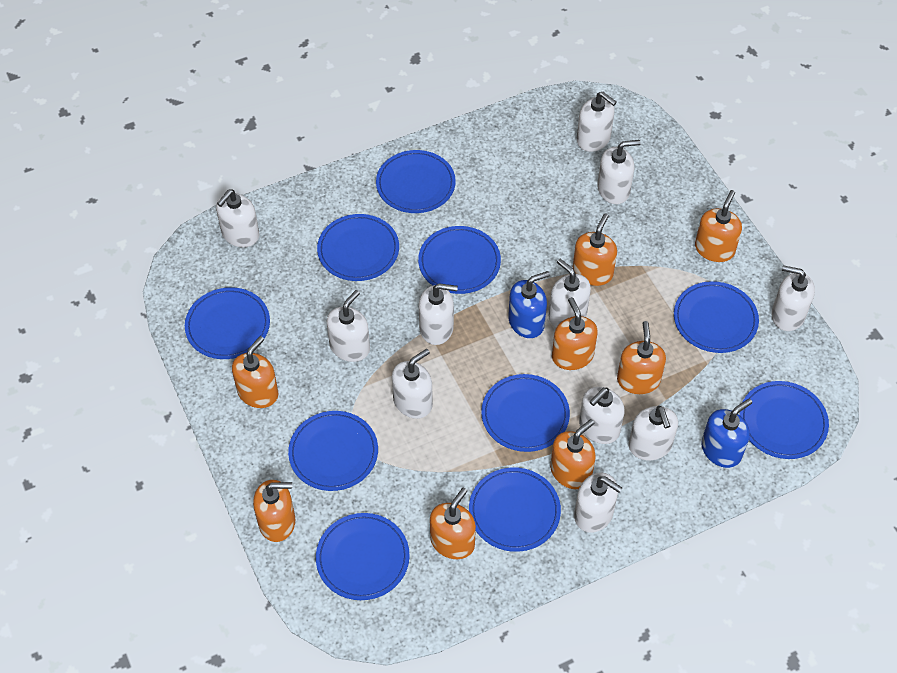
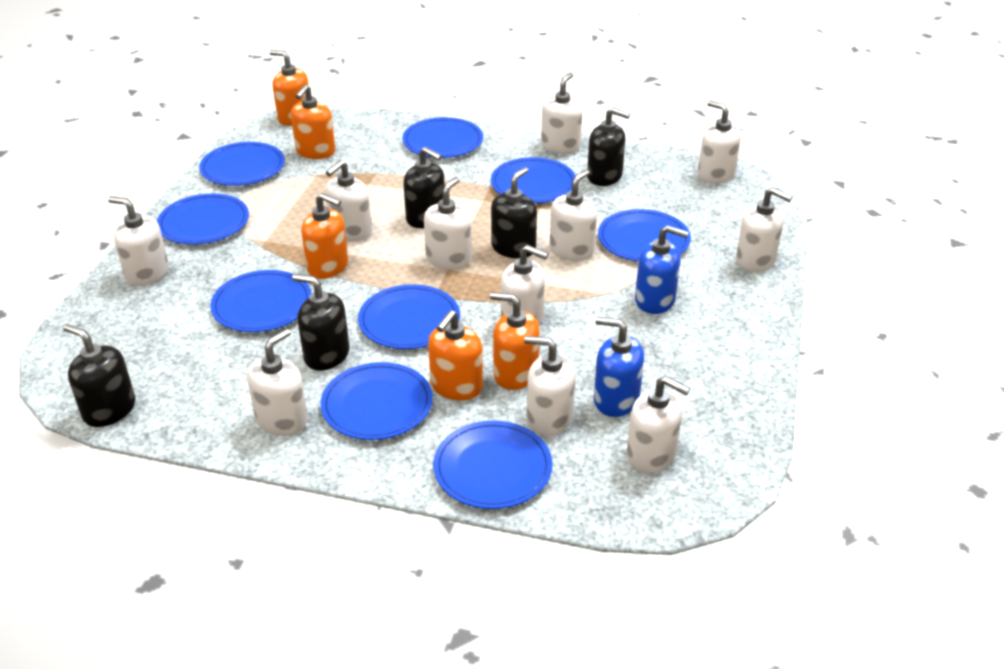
black soap dispenser: none = 0 -> [63,324,135,427] [292,274,349,370] [404,147,445,228] [491,167,537,258] [587,107,630,186] = 5
blue plate: [185,287,270,359] [288,411,378,491] [316,513,410,600] [317,214,399,281] [376,150,456,213] [418,226,501,294] [469,467,561,552] [481,374,570,452] [674,281,759,353] [740,381,829,459] = 10 -> [157,194,249,245] [199,142,285,186] [210,270,312,332] [320,362,433,440] [358,284,460,349] [402,117,483,158] [433,421,552,509] [491,157,575,203] [598,209,691,262] = 9
orange soap dispenser: [232,336,278,408] [253,480,295,542] [430,488,476,559] [550,419,596,489] [552,297,598,370] [573,213,617,286] [617,321,666,394] [695,190,742,262] = 8 -> [269,50,309,126] [291,84,335,159] [301,193,348,279] [428,310,483,400] [490,292,540,390] = 5

